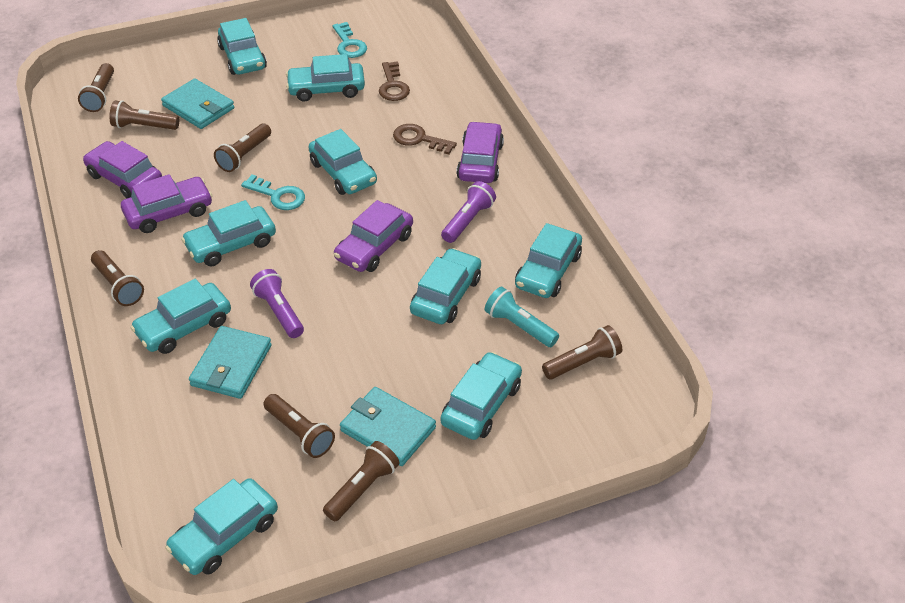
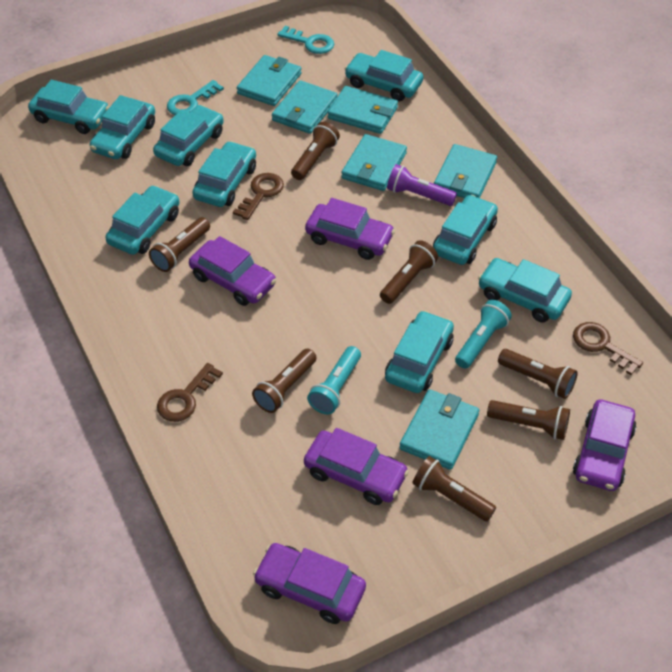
brown key: [379,61,410,101] [393,124,457,155] = 2 -> [157,363,223,422] [233,173,284,220] [573,322,643,375] = 3
purple car: [83,141,162,198] [121,174,212,233] [334,200,413,272] [456,121,504,183] = 4 -> [189,236,276,306] [253,543,366,624] [304,428,409,505] [305,198,395,260] [573,399,636,491] = 5
purple flashlight: [250,269,304,338] [441,181,496,243] = 2 -> [387,164,457,206] = 1
turquoise flashlight: [485,287,559,347] = 1 -> [307,346,361,414] [455,300,512,369] = 2
turquoise wallet: [161,78,234,129] [189,326,272,399] [340,387,436,466] = 3 -> [237,55,302,106] [272,80,338,134] [328,86,398,134] [342,134,407,191] [399,389,479,470] [434,144,497,198] = 6

